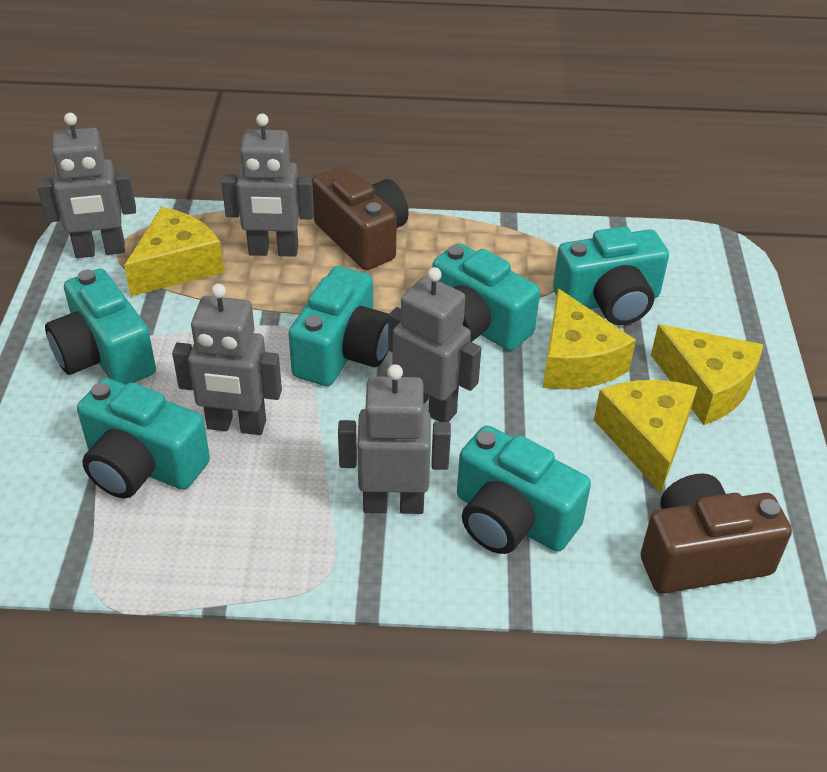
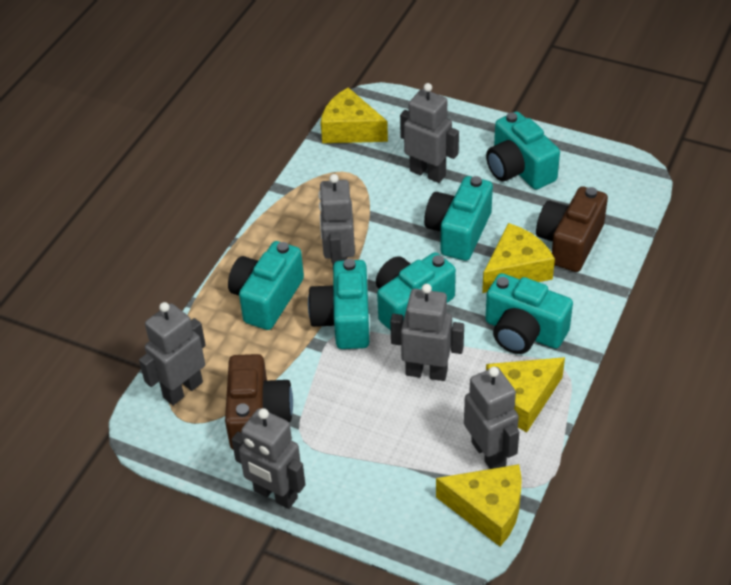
grey robot: [37,113,136,258] [172,284,282,435] [221,113,314,257] [338,364,451,514] [388,267,482,422] = 5 -> [139,302,206,405] [232,408,305,509] [318,174,355,266] [390,284,464,381] [400,83,459,183] [464,367,519,469] = 6

